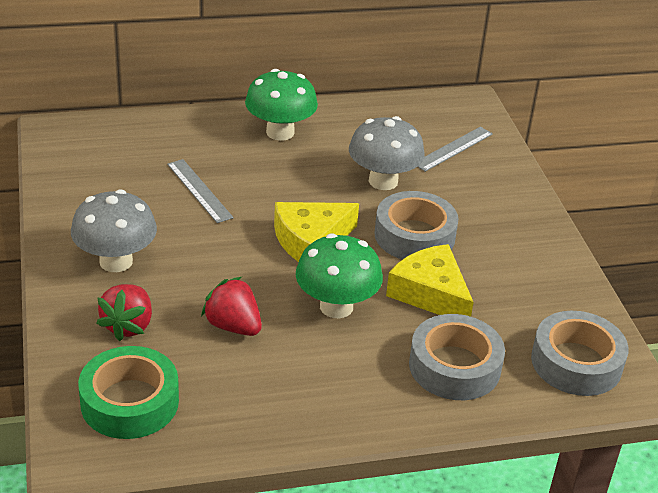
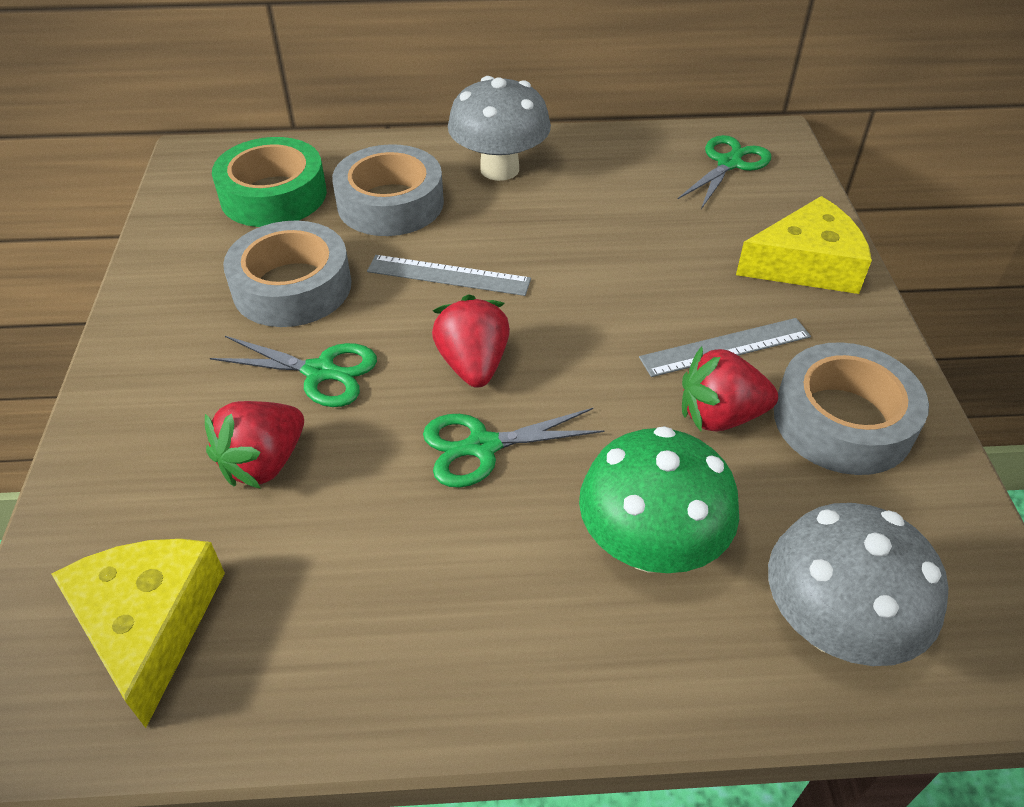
green mushroom: [245,69,318,141] [296,234,383,318] = 2 -> [579,426,739,573] = 1
green scissors: none = 0 -> [210,336,377,407] [423,408,605,488] [677,135,771,209] = 3
red strawberry: [96,284,152,341] [201,277,262,336] = 2 -> [205,401,304,489] [432,294,510,388] [682,346,778,432] = 3

